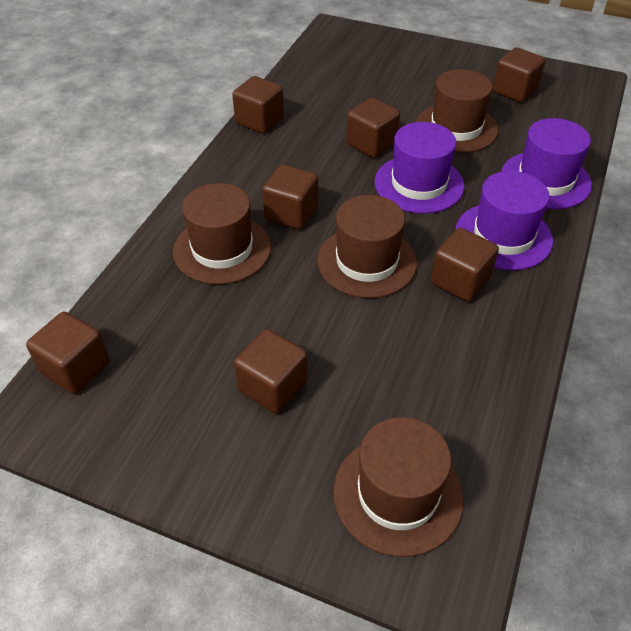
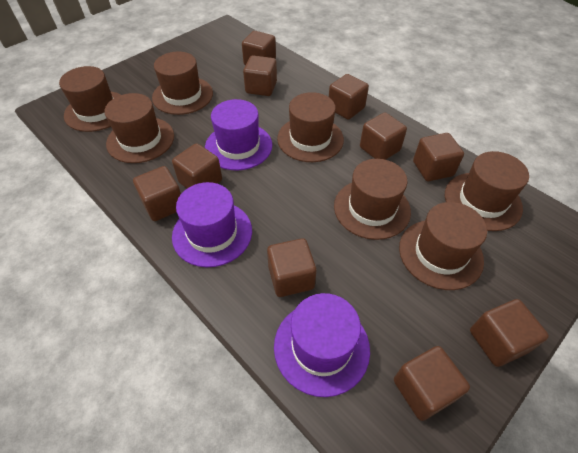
brown cube: [26,311,110,394] [232,76,284,134] [234,329,308,414] [262,164,318,230] [346,98,400,158] [431,228,499,302] [493,47,546,102] = 7 -> [133,166,181,221] [172,143,222,188] [242,31,276,65] [243,55,277,96] [267,238,316,297] [329,74,369,119] [360,112,407,160] [394,346,470,421] [413,133,464,181] [470,299,549,367] = 10
brown hat: [173,183,271,284] [317,195,417,298] [333,417,464,557] [416,69,498,153] = 4 -> [59,66,121,132] [104,93,174,163] [152,52,213,115] [277,92,344,162] [334,159,411,240] [399,202,487,290] [445,151,529,231] = 7

